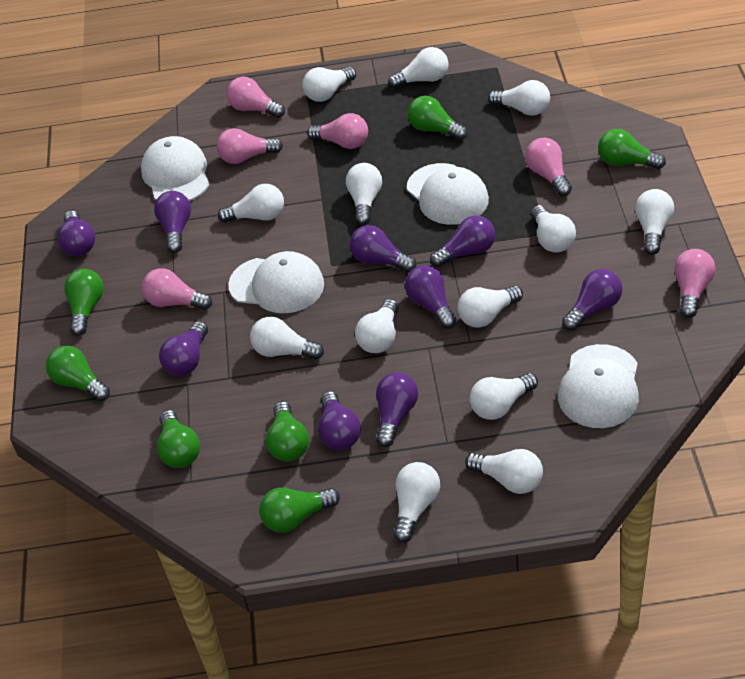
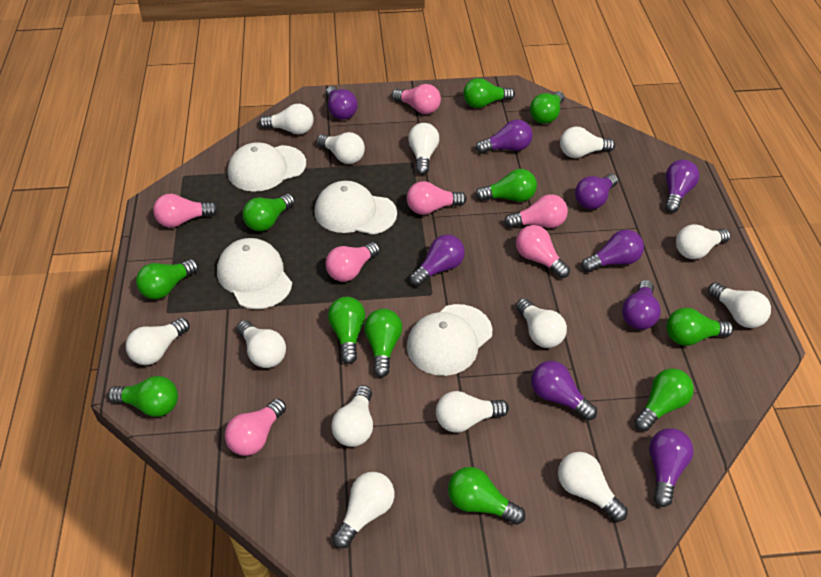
green light bulb: [46,346,110,401] [64,269,104,336] [157,410,200,468] [259,487,340,533] [266,401,309,462] [408,96,468,140] [598,129,666,169] = 7 -> [108,376,178,417] [136,259,199,299] [242,194,295,231] [328,297,366,364] [364,309,402,377] [448,467,526,525] [463,78,515,108] [475,169,537,202] [530,91,565,124] [634,368,694,431] [666,308,734,346] = 11
pink light bulb: [142,268,212,310] [217,128,283,164] [226,77,285,118] [307,113,368,149] [525,138,572,196] [674,249,716,318] = 6 -> [153,194,218,227] [225,399,286,456] [325,242,380,282] [392,84,441,114] [407,181,466,215] [504,194,568,228] [516,225,570,278] = 7

